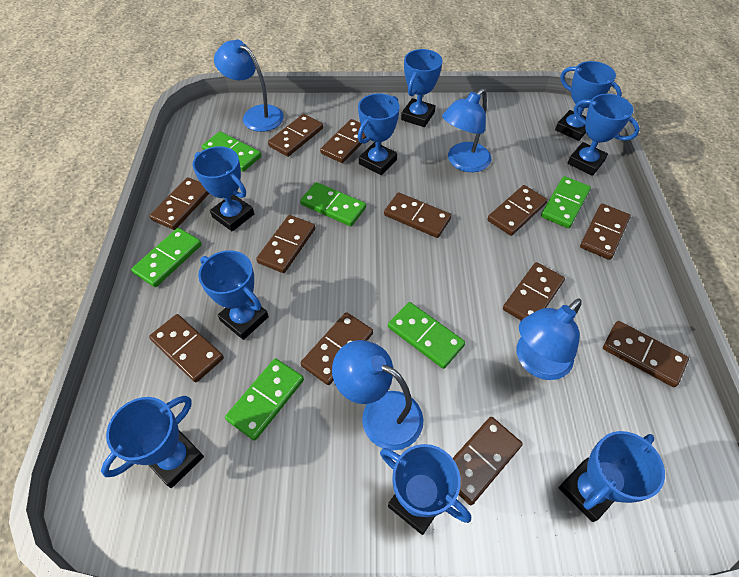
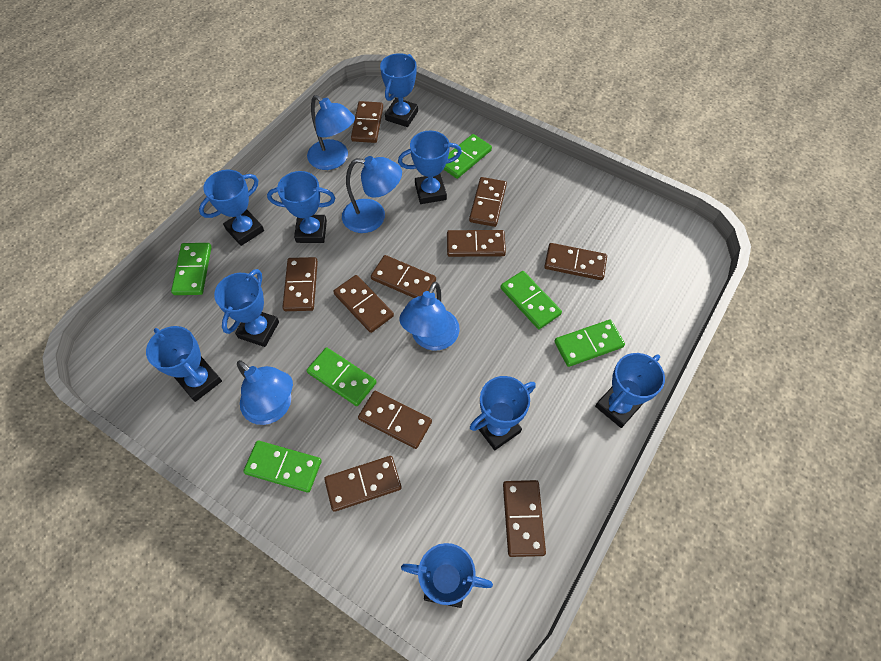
brown domino: [149,314,224,383] [150,177,210,230] [256,215,315,273] [268,114,323,157] [301,312,373,385] [320,119,367,163] [384,192,452,238] [453,417,523,505] [487,185,548,236] [503,262,565,320] [580,204,631,260] [603,321,689,387] = 12 -> [282,257,318,311] [324,456,402,512] [333,275,394,333] [351,101,383,143] [358,391,432,449] [371,255,436,298] [447,230,506,257] [469,177,507,227] [503,480,546,557] [544,243,607,280] = 10

